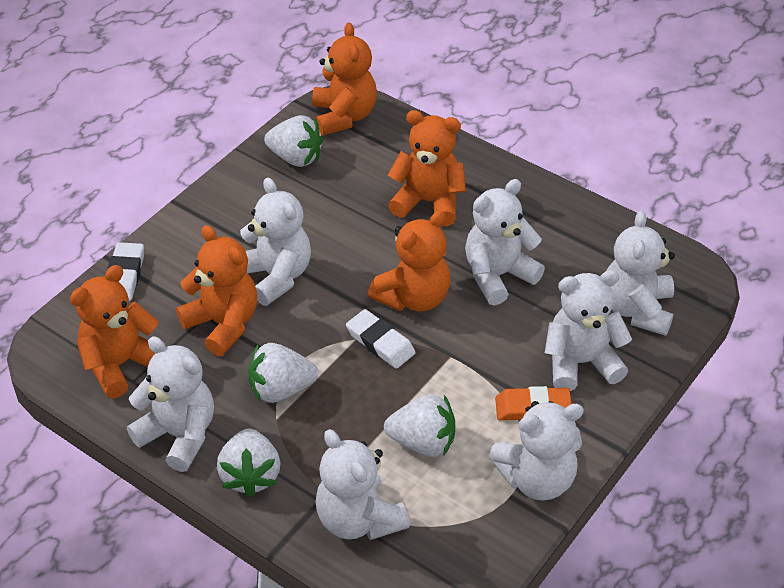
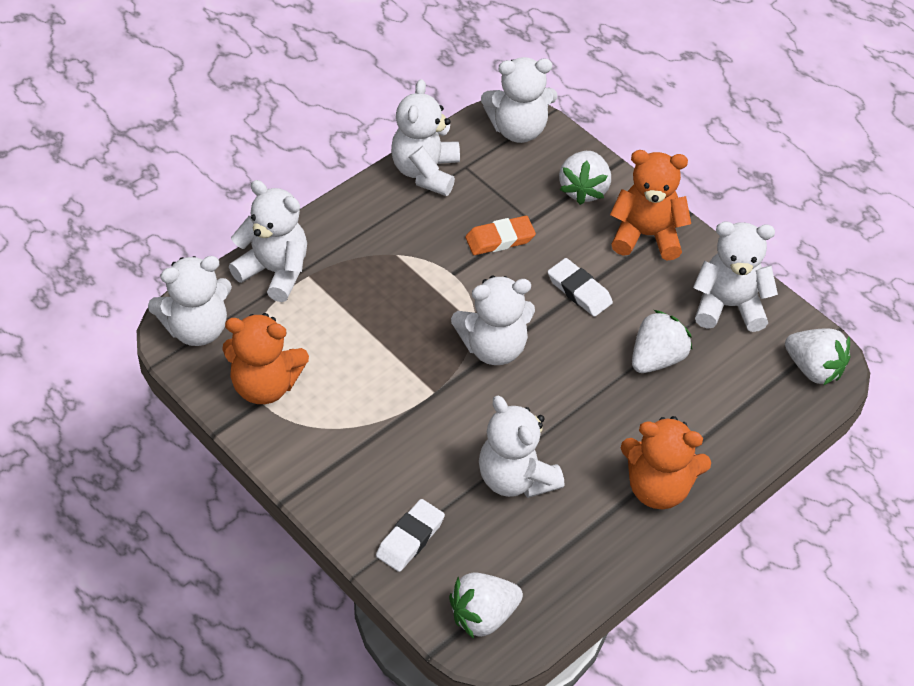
orange teddy bear: [70,265,159,398] [176,225,257,356] [312,22,377,136] [368,210,450,311] [388,110,466,226] = 5 -> [222,313,309,404] [610,150,691,260] [621,416,711,509] = 3

